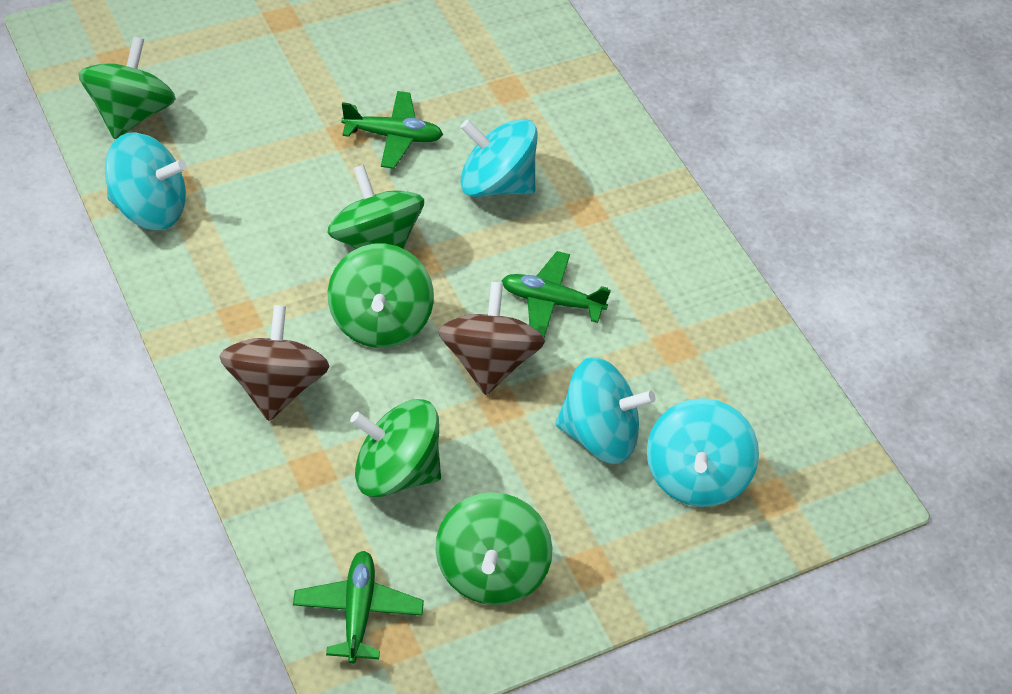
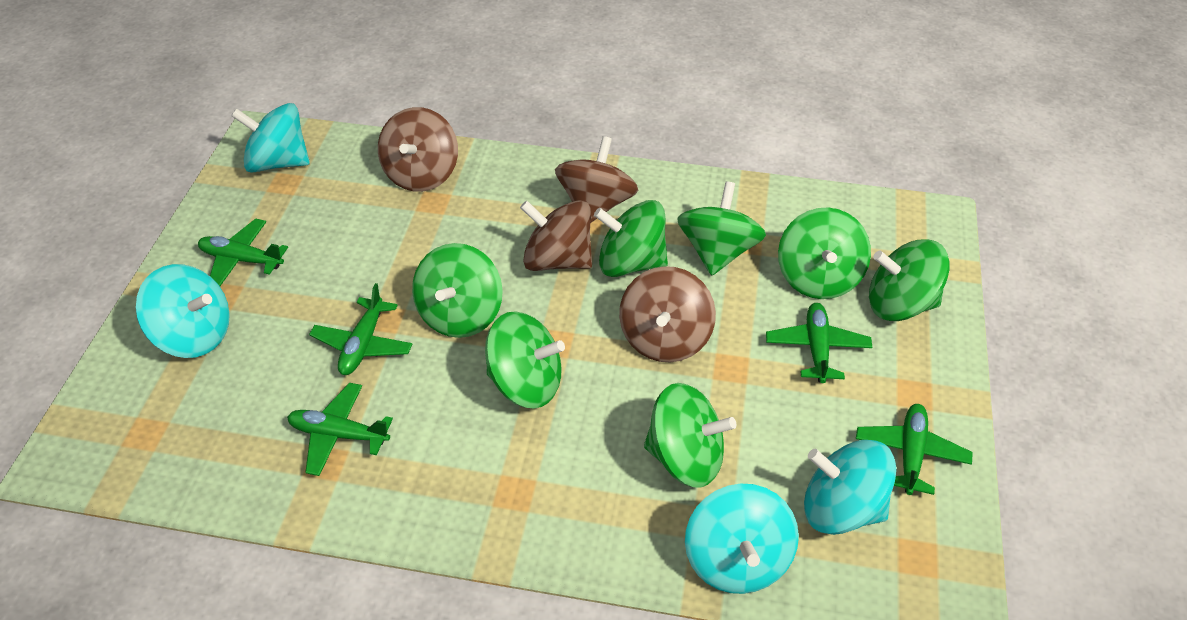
brown spinning top: [219,305,330,421] [438,282,545,395] = 2 -> [378,107,458,192] [520,200,592,271] [555,136,638,223] [619,266,716,362] = 4
green plane: [293,551,424,664] [341,91,443,169] [501,251,611,338] = 3 -> [198,218,288,286] [287,383,393,476] [309,283,412,375] [766,303,872,383] [856,404,973,495] = 5
green spinning top: [78,37,176,139] [327,165,424,249] [328,243,434,348] [350,399,441,497] [435,492,553,605] = 5 -> [412,243,503,338] [485,311,565,409] [594,200,668,277] [644,383,736,488] [677,181,766,276] [778,207,871,299] [869,239,950,321] = 7

